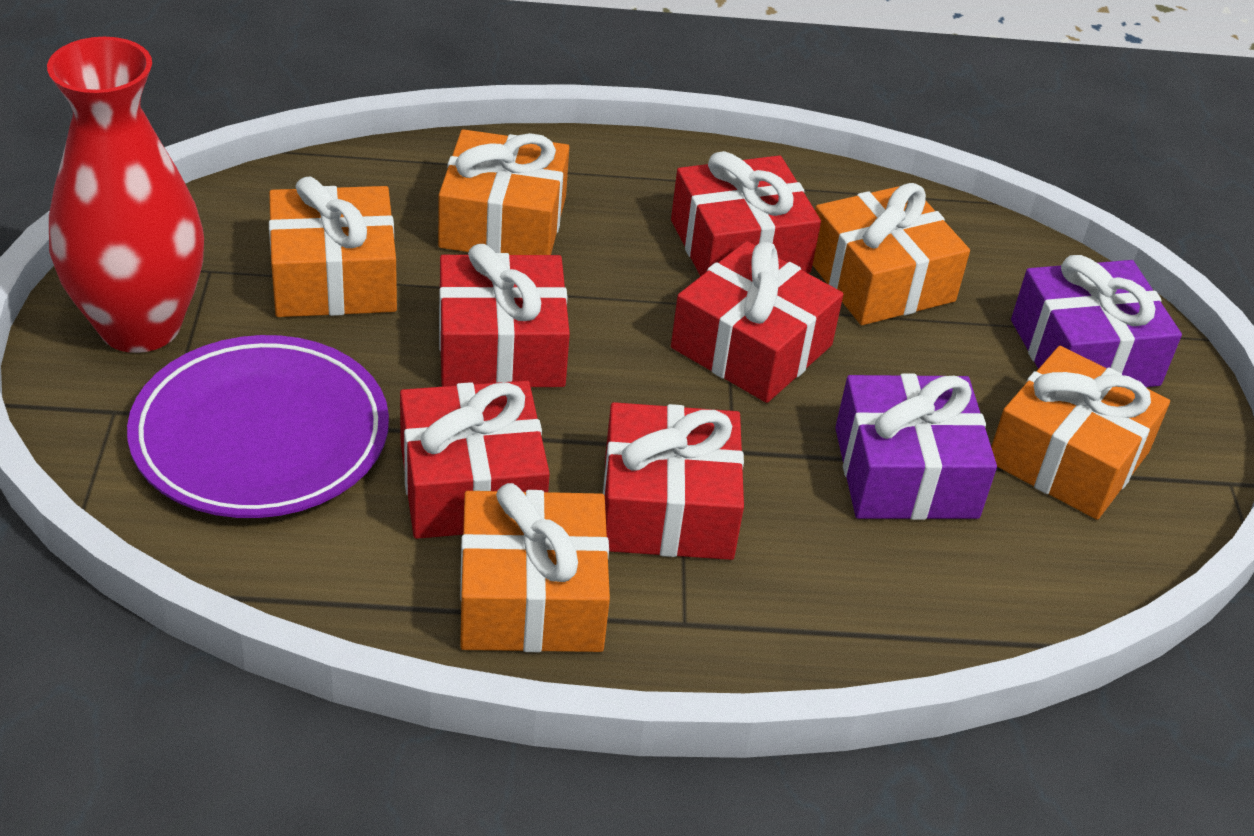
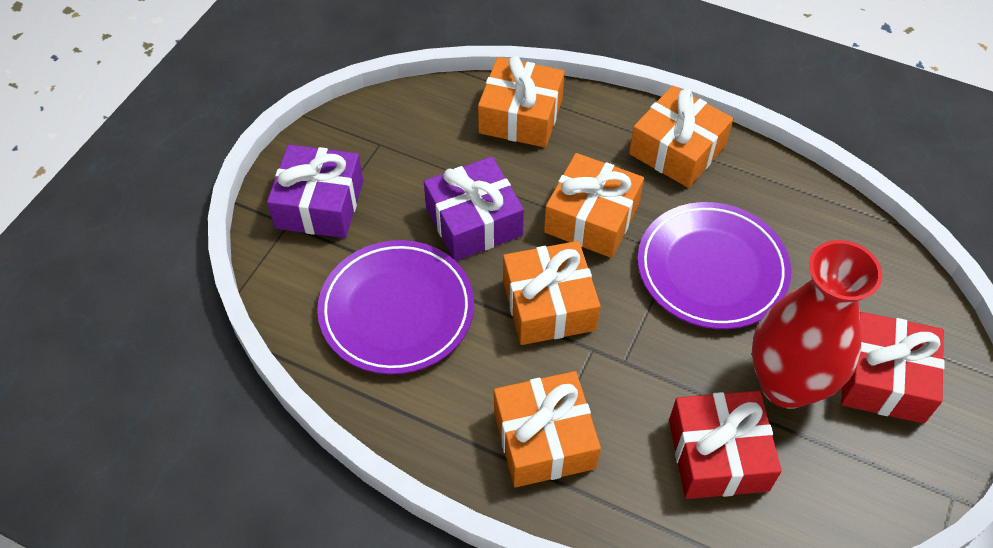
purple plate: [127,335,389,518] = 1 -> [317,240,474,375] [638,202,791,329] = 2
red gift: [400,380,550,539] [439,244,570,387] [603,402,744,560] [671,151,821,276] [671,241,843,403] = 5 -> [669,390,782,499] [841,312,945,424] = 2

